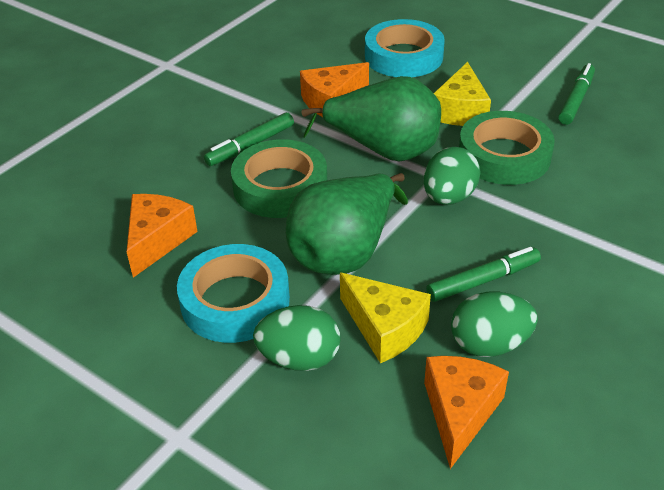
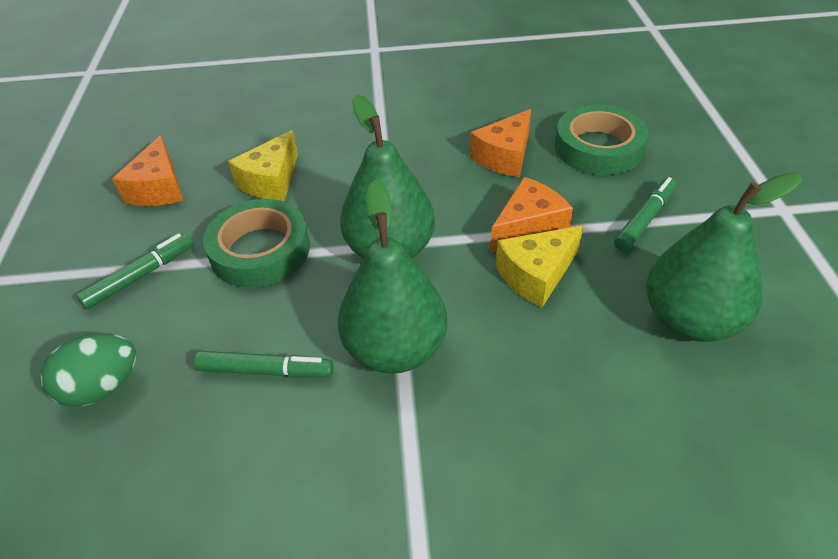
green egg: [253,305,341,371] [424,147,481,205] [451,292,538,357] = 3 -> [41,333,136,407] = 1
green pear: [286,173,408,275] [302,76,441,161] = 2 -> [338,180,447,374] [340,95,435,259] [646,172,802,342] = 3
turquoise tape: [177,244,290,343] [365,19,445,77] = 2 -> none = 0

